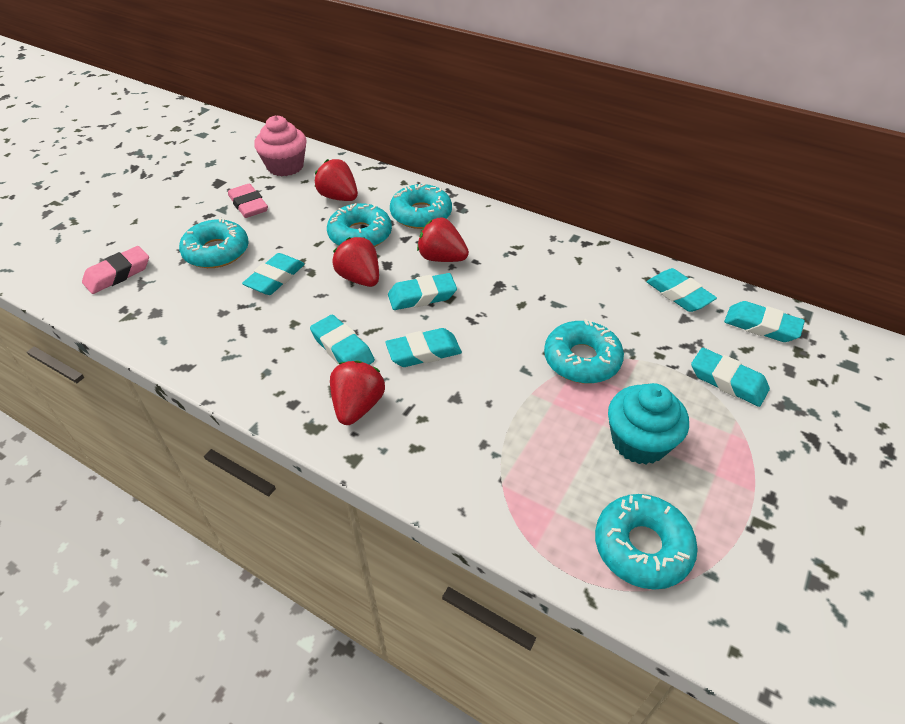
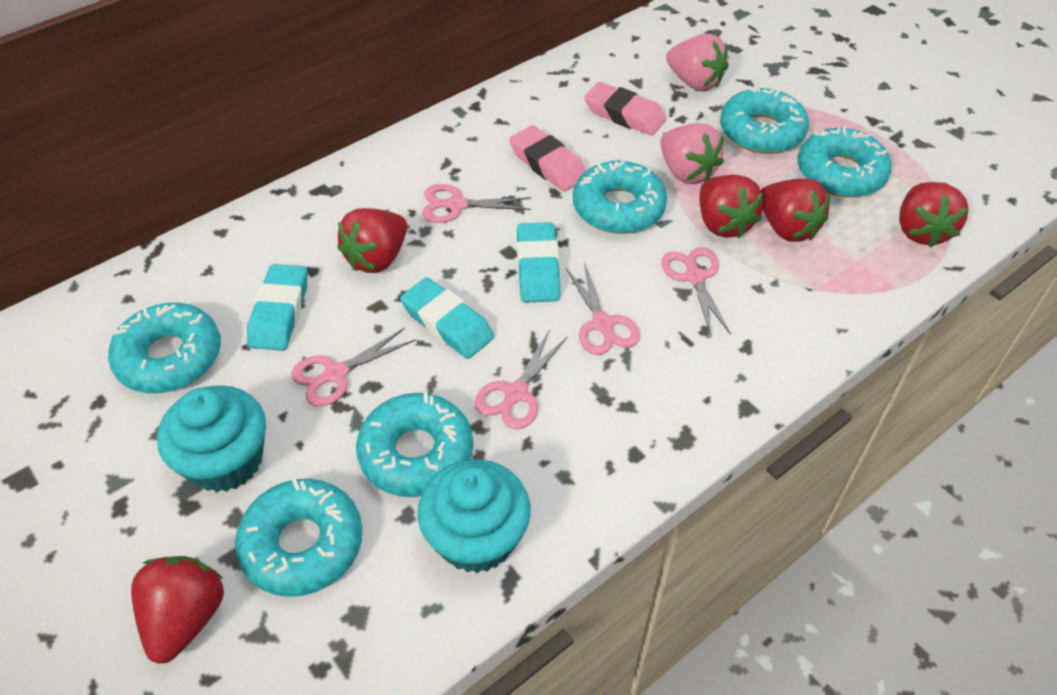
pink cupcake: [254,115,307,176] = 1 -> none = 0
pink scissors: none = 0 -> [291,328,415,407] [422,184,531,223] [474,331,568,429] [565,263,640,355] [661,247,731,338] = 5
pink strawberry: none = 0 -> [661,123,724,184] [666,34,729,91] = 2
red strawberry: [315,159,358,201] [330,360,385,425] [332,237,379,287] [417,217,469,262] = 4 -> [131,556,224,664] [337,208,407,273] [699,175,763,238] [761,179,830,242] [899,182,968,247] = 5
turquoise cupcake: [608,383,689,464] = 1 -> [157,385,266,492] [417,459,531,573] = 2
turquoise donut: [179,218,249,268] [327,203,392,247] [390,184,452,229] [544,319,624,384] [595,494,698,590] = 5 -> [108,303,221,393] [235,479,362,597] [356,392,473,497] [573,161,667,234] [720,87,809,154] [797,126,892,197] = 6
turquoise eraser: [242,253,305,295] [310,315,375,365] [385,328,462,367] [388,273,457,310] [647,268,717,312] [691,348,770,407] [724,301,805,342] = 7 -> [247,264,307,351] [400,277,494,359] [517,222,560,303] = 3

